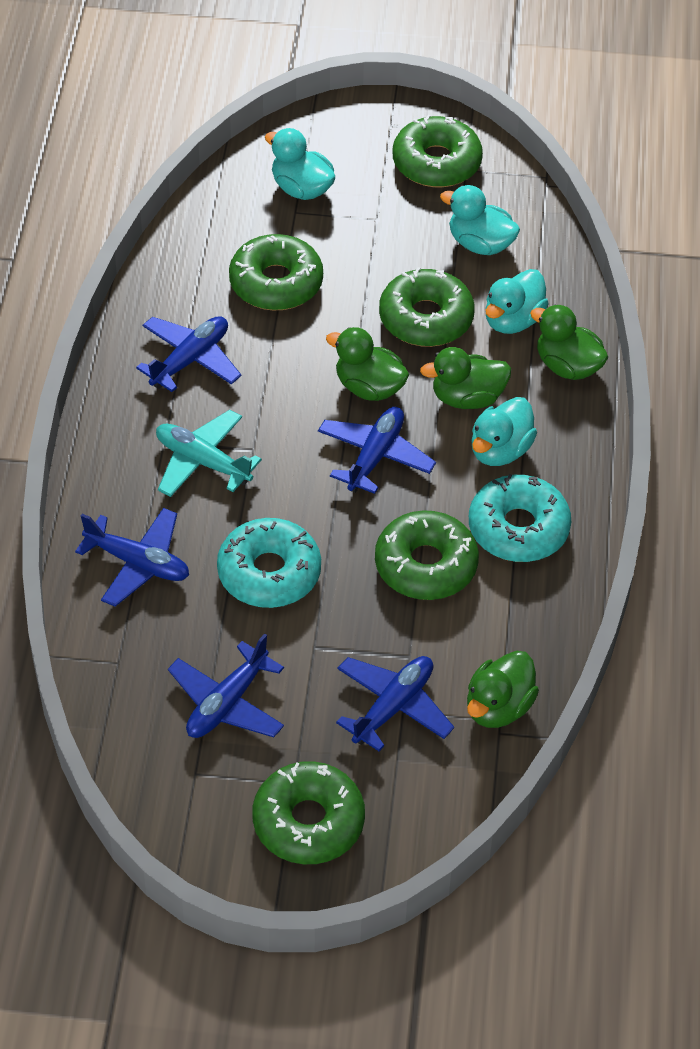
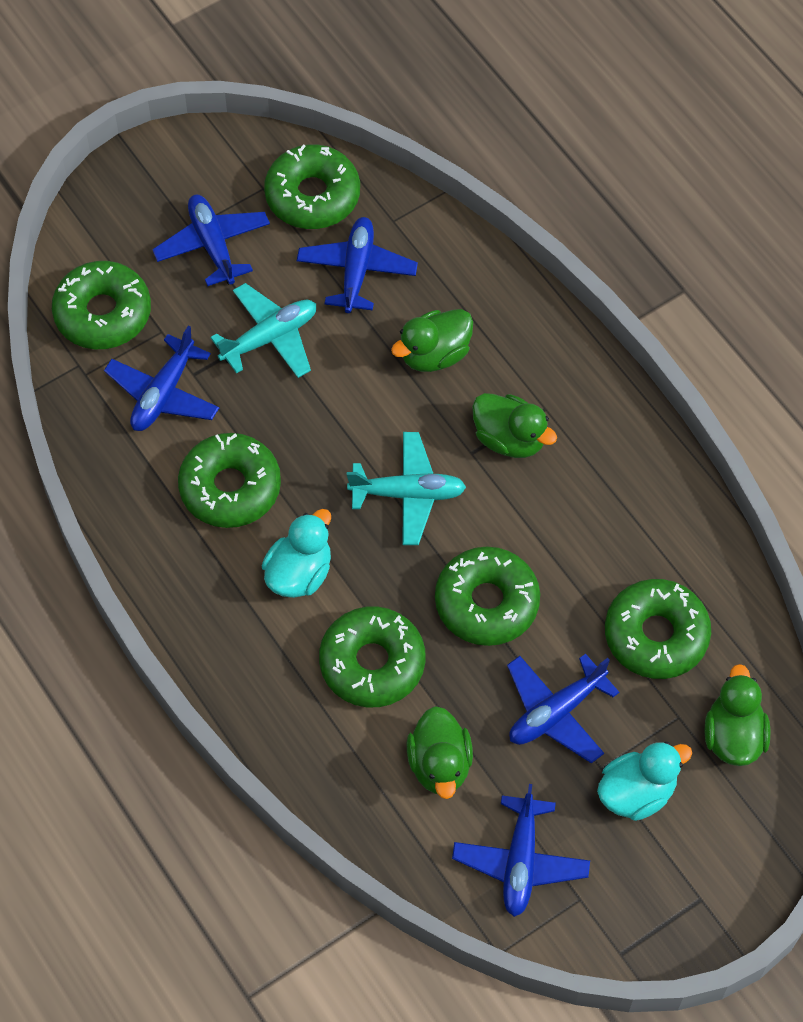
green donut: [229,234,323,310] [252,761,365,864] [375,510,479,600] [379,267,475,347] [393,115,483,187] = 5 -> [52,261,151,349] [178,433,281,528] [264,144,360,229] [319,606,426,707] [435,547,540,646] [605,579,711,679] = 6
turquoise donut: [217,518,321,608] [469,474,571,562] = 2 -> none = 0
turquoise duck: [265,128,335,200] [440,185,520,255] [471,397,537,466] [485,269,549,334] = 4 -> [262,509,331,598] [597,742,692,821] = 2
turquoise plane: [156,410,262,497] = 1 -> [210,283,316,378] [347,432,466,545] = 2

